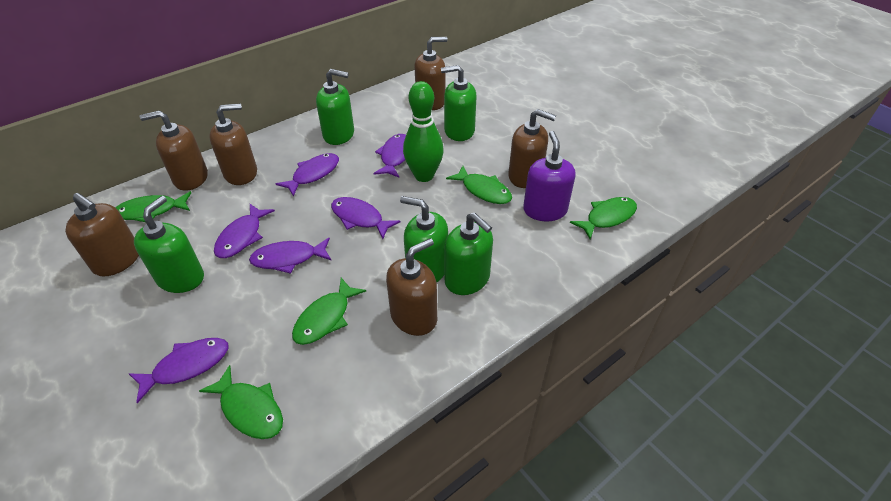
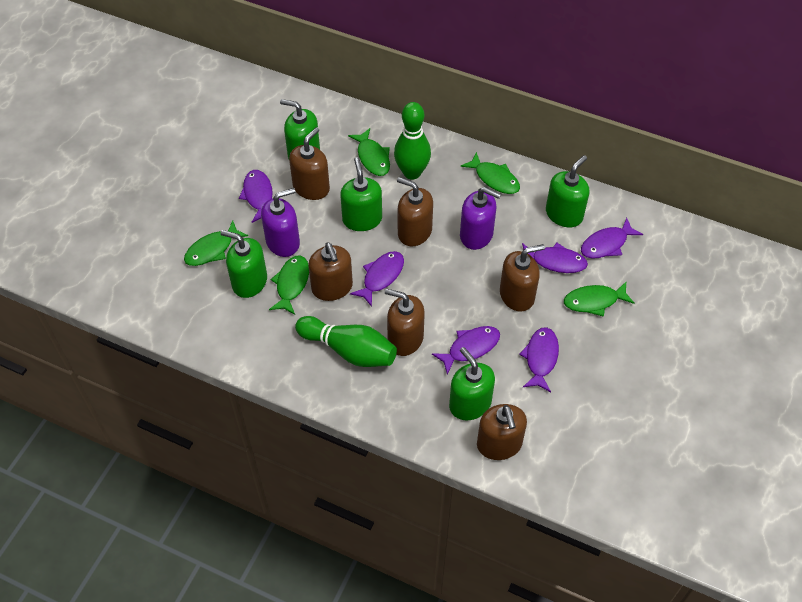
green bowling pin: [403,81,444,182] = 1 -> [295,316,397,367] [394,102,431,180] = 2
purple soap dispenser: [523,131,576,221] = 1 -> [261,188,300,257] [460,187,501,250] = 2

